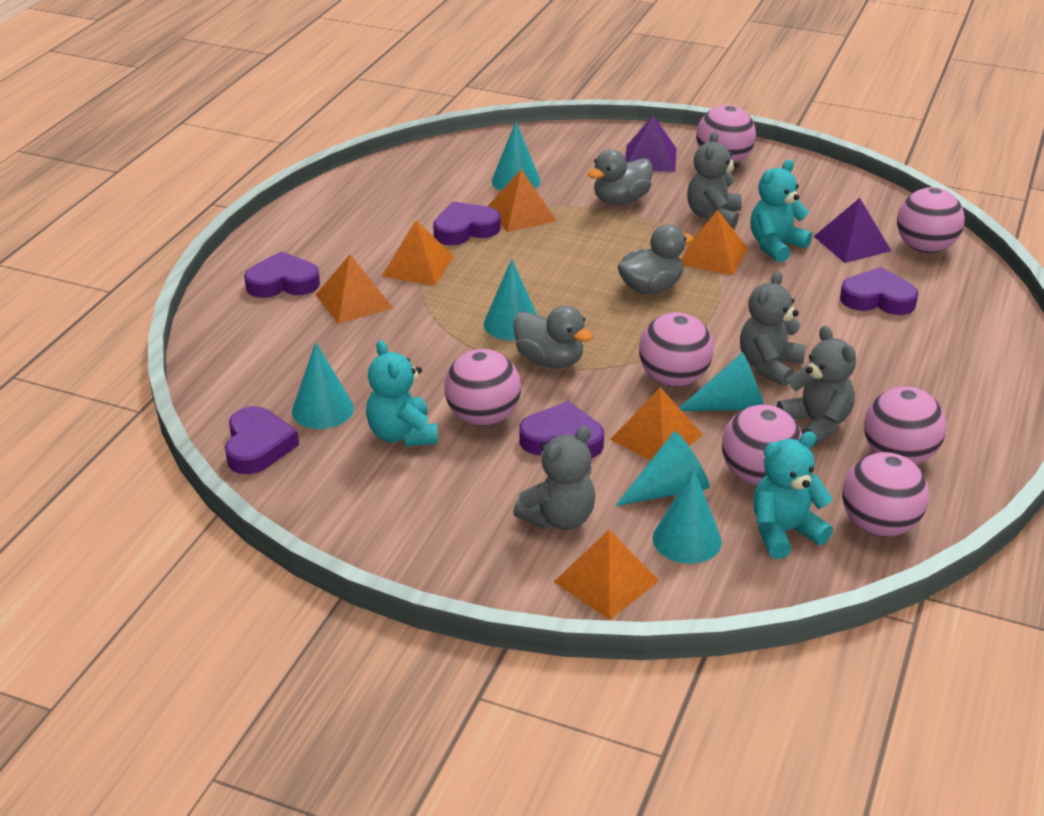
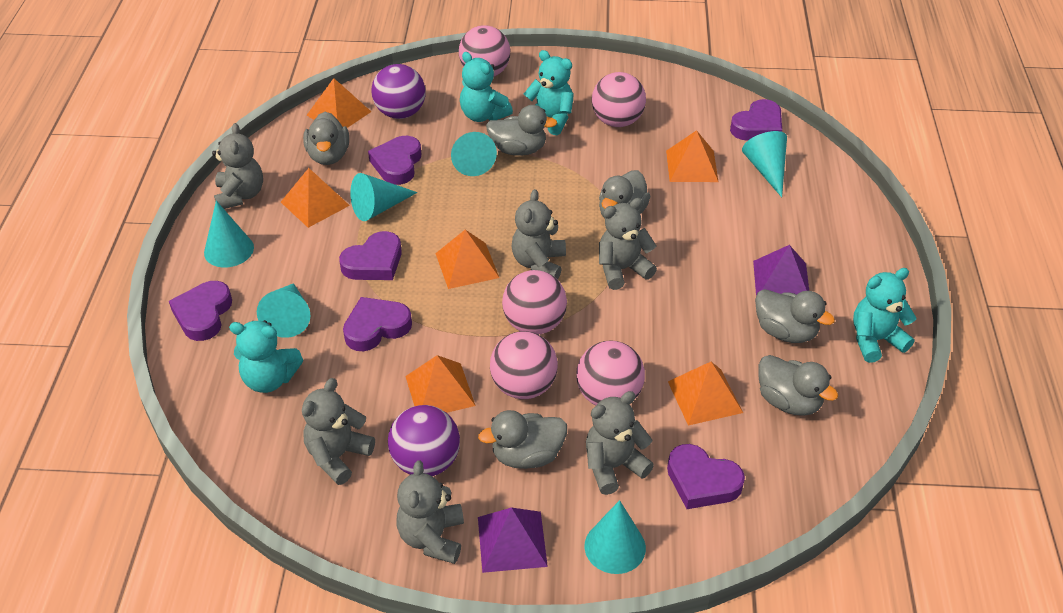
grey duck: [514,305,593,368] [588,149,653,205] [618,224,694,294] = 3 -> [303,112,349,165] [478,410,567,469] [486,105,557,156] [599,170,651,219] [755,289,835,343] [758,355,838,416] = 6
grey teddy bear: [513,426,595,530] [687,131,742,229] [740,271,806,387] [777,326,856,446] = 4 -> [212,123,263,209] [302,378,375,485] [397,460,464,564] [511,189,566,280] [586,391,654,495] [599,198,657,290] = 6
pink ball: [445,349,521,426] [639,312,713,387] [696,105,756,163] [722,405,802,485] [842,452,929,537] [864,386,946,464] [897,187,965,253] = 7 -> [459,25,510,77] [490,331,558,399] [502,270,567,334] [576,341,645,406] [592,72,646,127] = 5
purple ball: none = 0 -> [371,64,426,119] [388,405,460,476] = 2
purple heart: [225,406,299,474] [244,251,320,298] [433,202,501,245] [519,401,604,458] [840,267,919,315] = 5 -> [169,281,232,341] [339,231,402,280] [343,297,412,351] [368,136,421,185] [667,444,745,509] [730,99,782,141] = 6
turquoise teddy bear: [366,340,438,447] [750,159,812,262] [753,432,833,559] = 3 -> [229,320,303,393] [460,52,513,122] [524,50,574,135] [853,268,917,363] = 4

